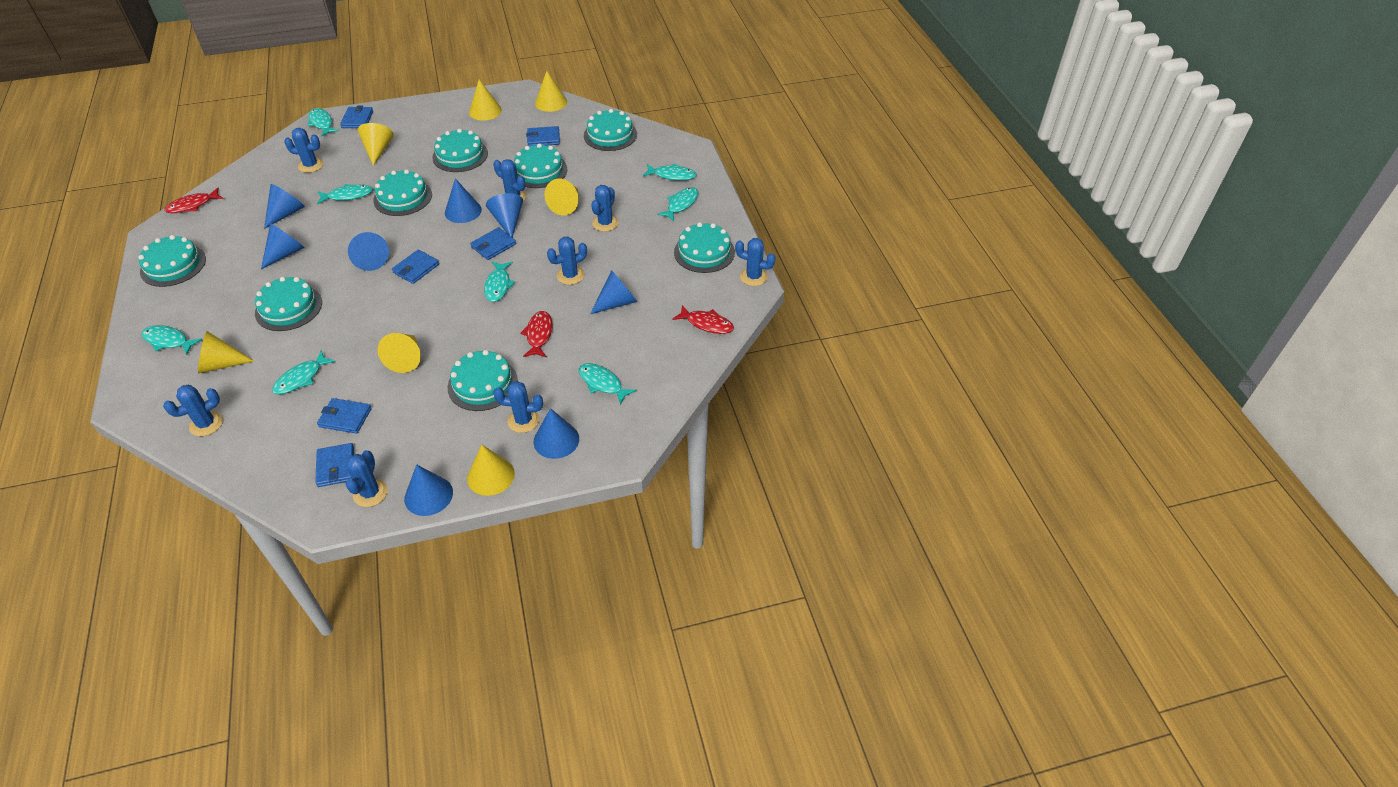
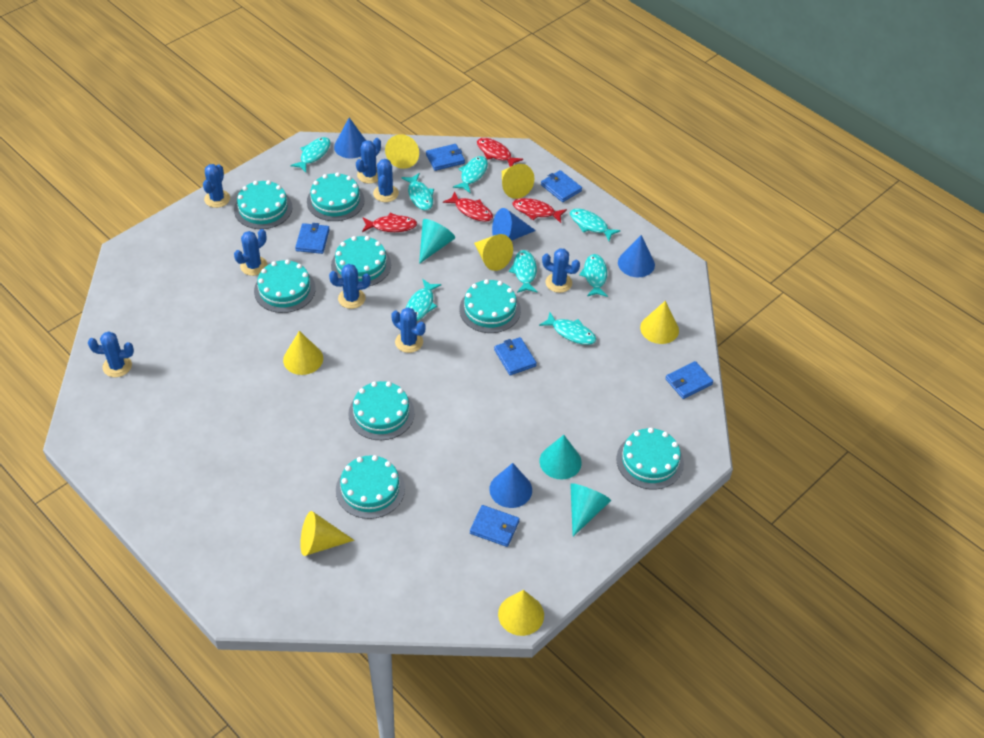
blue cone: [261,223,305,269] [264,184,305,229] [348,232,389,271] [404,465,453,516] [445,178,482,223] [486,193,523,237] [533,408,579,459] [590,270,637,314] = 8 -> [334,118,366,159] [489,463,532,508] [492,208,536,241] [618,235,655,277] = 4
red fish: [164,188,224,213] [520,311,553,357] [673,305,734,334] = 3 -> [362,213,417,232] [443,191,493,222] [477,138,523,167] [512,198,567,223] = 4
turquoise cone: none = 0 -> [419,219,455,264] [540,435,582,480] [570,483,611,537] = 3

